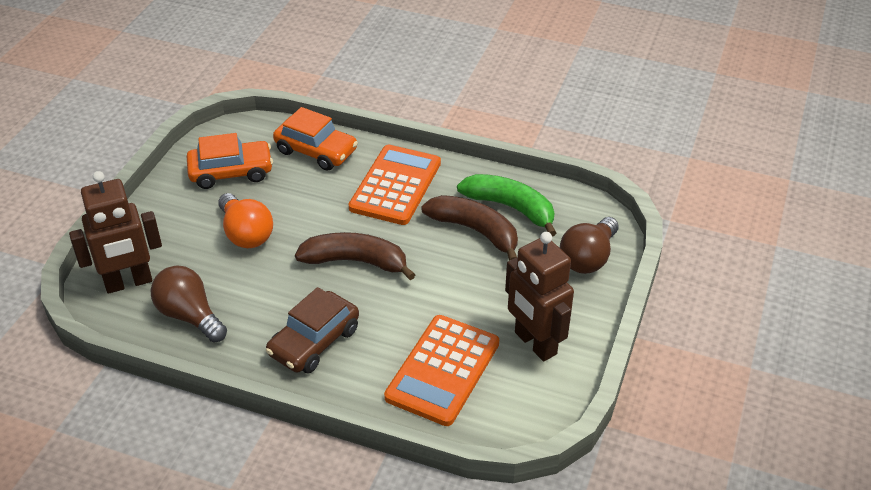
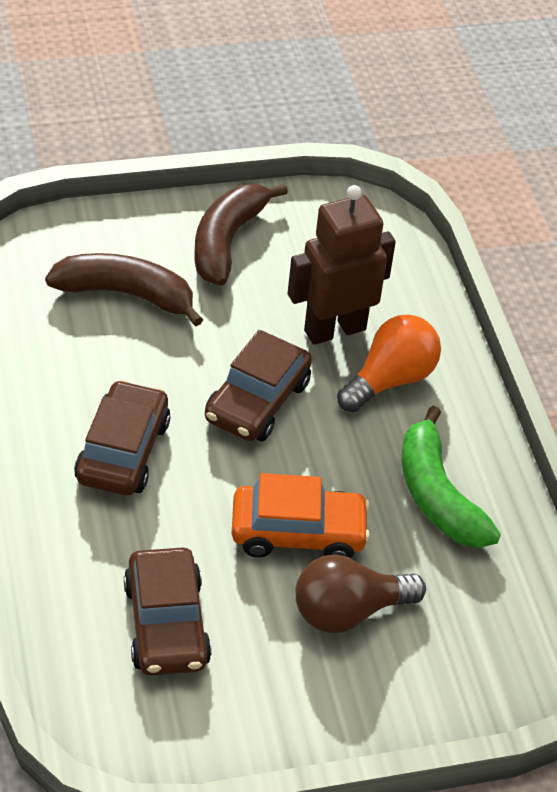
brown car: [266,287,359,374] = 1 -> [74,380,170,495] [124,547,212,676] [205,330,312,442] = 3
brown light bulb: [151,266,227,343] [560,217,619,274] = 2 -> [295,554,426,633] = 1
brown robot: [69,171,162,294] [505,232,574,361] = 2 -> [288,185,396,345] = 1
orange calculator: [349,145,441,225] [384,315,499,426] = 2 -> none = 0
orange car: [187,133,273,189] [273,107,358,171] = 2 -> [231,473,370,558] = 1

